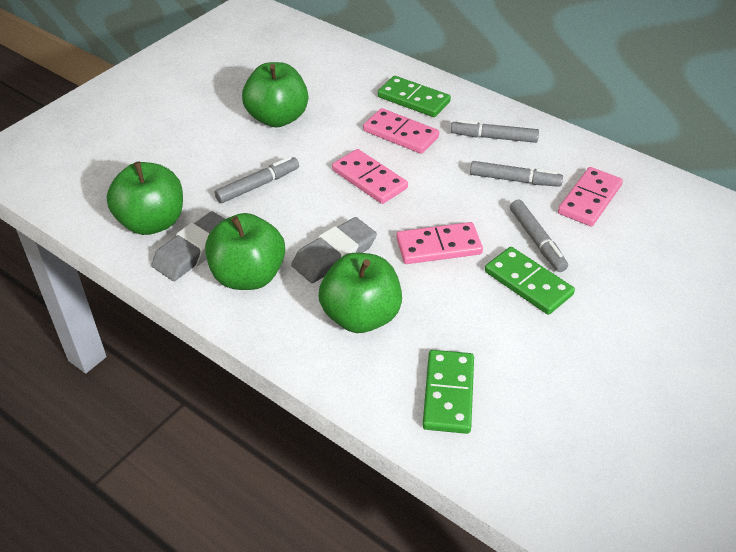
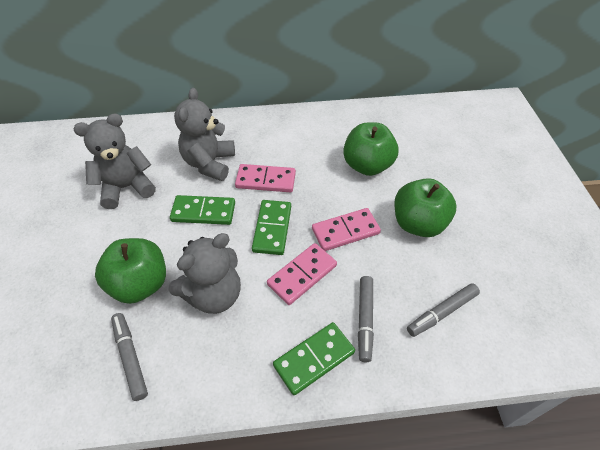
green apple: [106,162,183,235] [205,213,285,290] [242,62,308,127] [319,253,402,333] = 4 -> [95,238,166,304] [343,122,398,176] [394,178,456,237] = 3
grey eraser: [151,211,225,281] [291,217,377,283] = 2 -> none = 0
grey marker: [215,156,299,203] [451,120,539,143] [470,161,563,187] [510,200,568,272] = 4 -> [111,313,148,401] [358,276,374,362] [407,283,480,337] = 3
grey teddy bear: none = 0 -> [74,114,156,209] [168,233,241,314] [174,88,235,181] = 3
pink domino: [332,149,408,204] [363,108,439,154] [396,222,483,264] [558,167,623,227] = 4 -> [235,164,296,192] [267,243,337,305] [312,208,381,251] = 3

